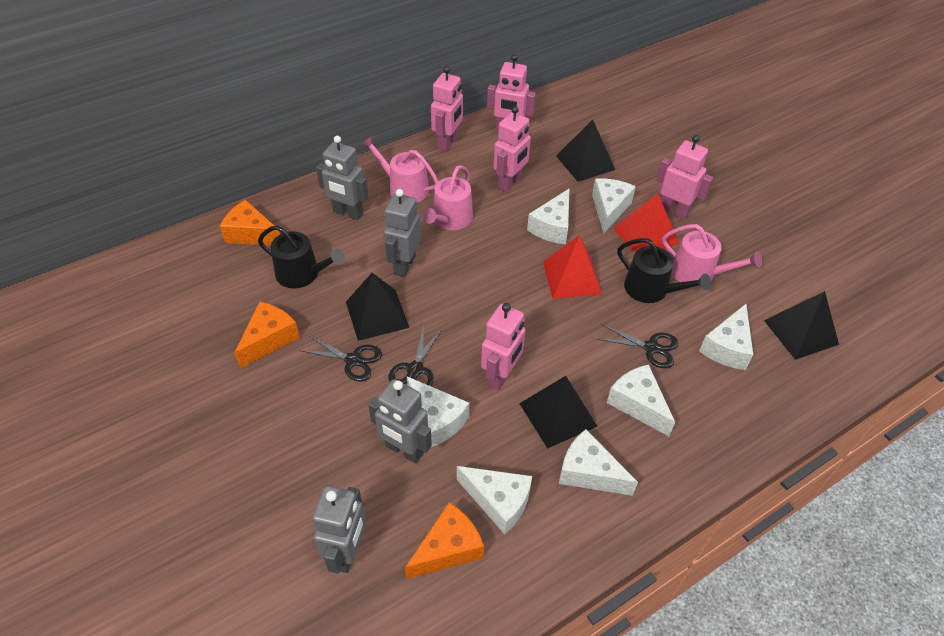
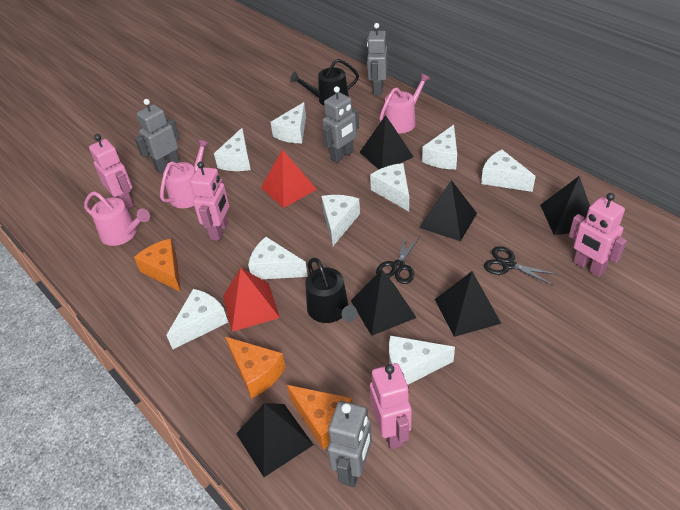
black pyramid: [346,273,409,341] [519,376,597,449] [556,120,615,182] [764,291,839,360] = 4 -> [236,403,313,477] [351,270,416,336] [360,115,414,170] [419,180,477,241] [435,271,501,337] [540,176,590,235] = 6
black scissors: [299,336,382,382] [388,326,442,386] [597,324,678,368] = 3 -> [376,235,421,284] [484,246,559,285] = 2
pink robot: [431,66,463,151] [481,303,526,391] [487,54,536,131] [493,106,531,192] [657,135,713,220] = 5 -> [89,134,134,209] [190,161,229,241] [370,363,412,449] [569,193,627,277] = 4
white cheese: [407,377,469,447] [457,466,532,534] [527,188,570,244] [559,429,638,496] [592,178,636,233] [607,364,675,436] [699,304,753,370] = 7 -> [166,289,228,349] [214,128,251,171] [248,237,308,279] [270,102,306,143] [321,195,360,246] [370,163,409,211] [389,335,455,385] [422,125,457,169] [481,150,536,192] = 9

